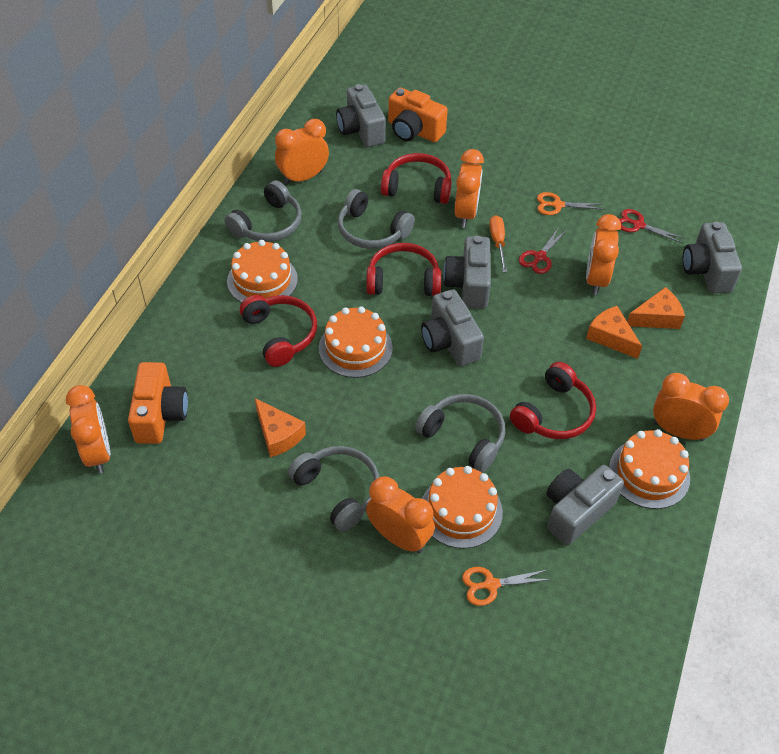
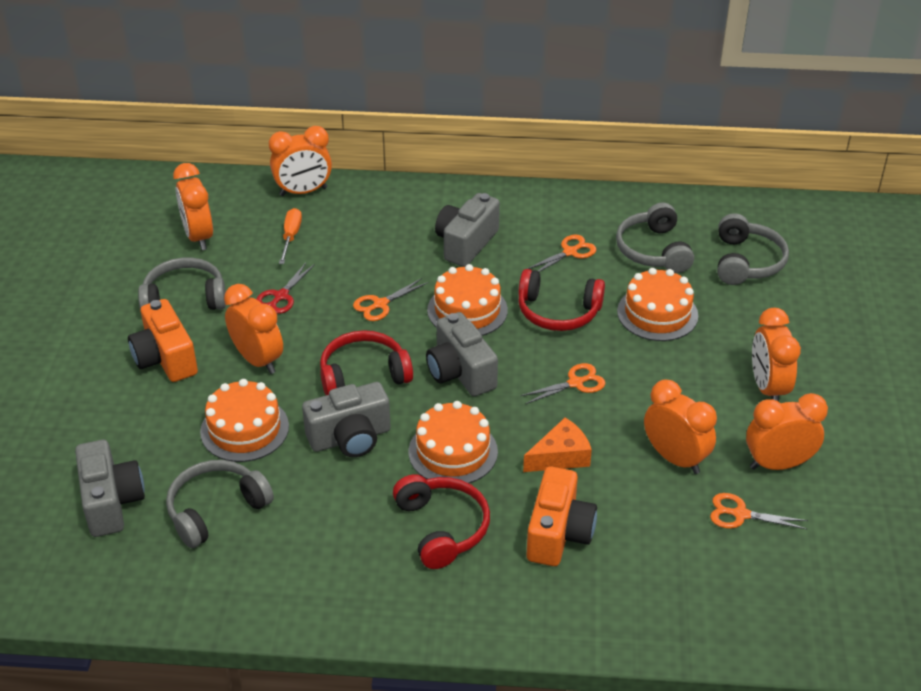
grey camera: [336,84,386,147] [421,289,484,366] [443,236,491,309] [546,465,624,545] [683,222,742,293] = 5 -> [75,440,145,537] [302,382,391,457] [426,312,498,396] [435,193,500,267] = 4
orange cheese: [255,398,306,457] [586,306,642,359] [627,287,685,329] = 3 -> [523,417,592,472] = 1
orange scissors: [462,567,552,606] [537,192,605,215] = 2 -> [353,278,428,321] [520,363,606,404] [527,235,596,272] [710,493,808,529] = 4
red headphones: [240,295,317,367] [366,243,441,296] [381,153,452,204] [510,362,596,439] = 4 -> [320,330,413,395] [393,474,490,569] [518,269,605,331] = 3
red scissors: [519,228,567,274] [619,209,685,243] = 2 -> [256,263,315,314] = 1

